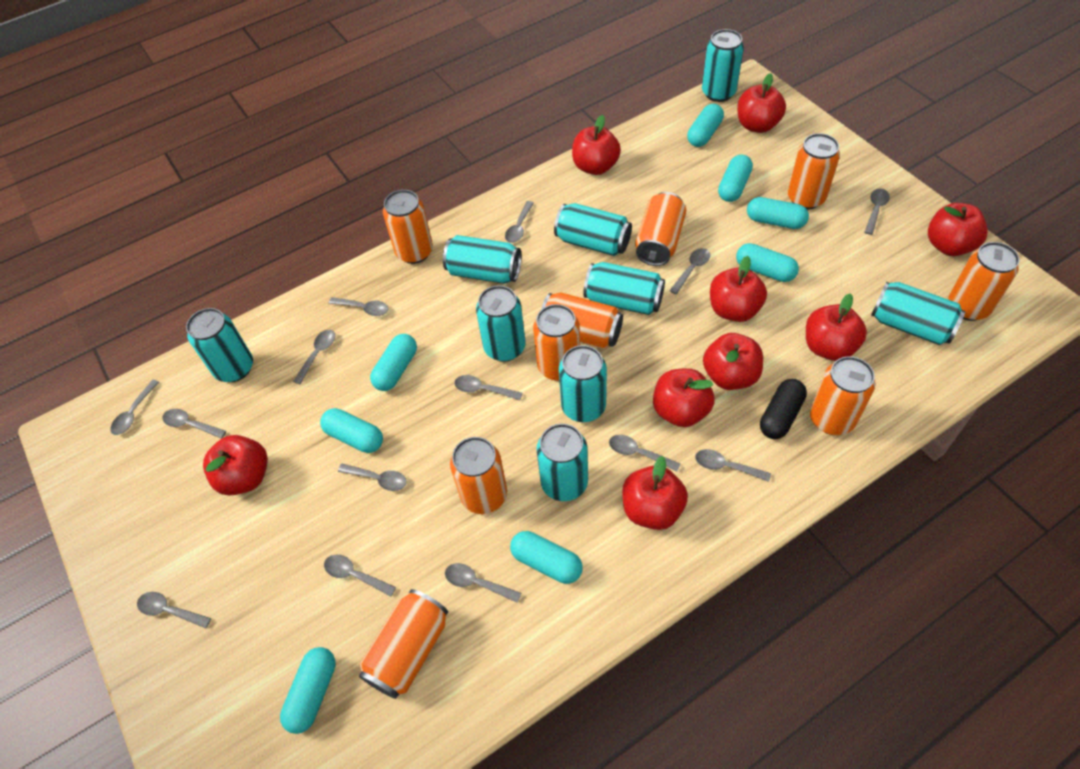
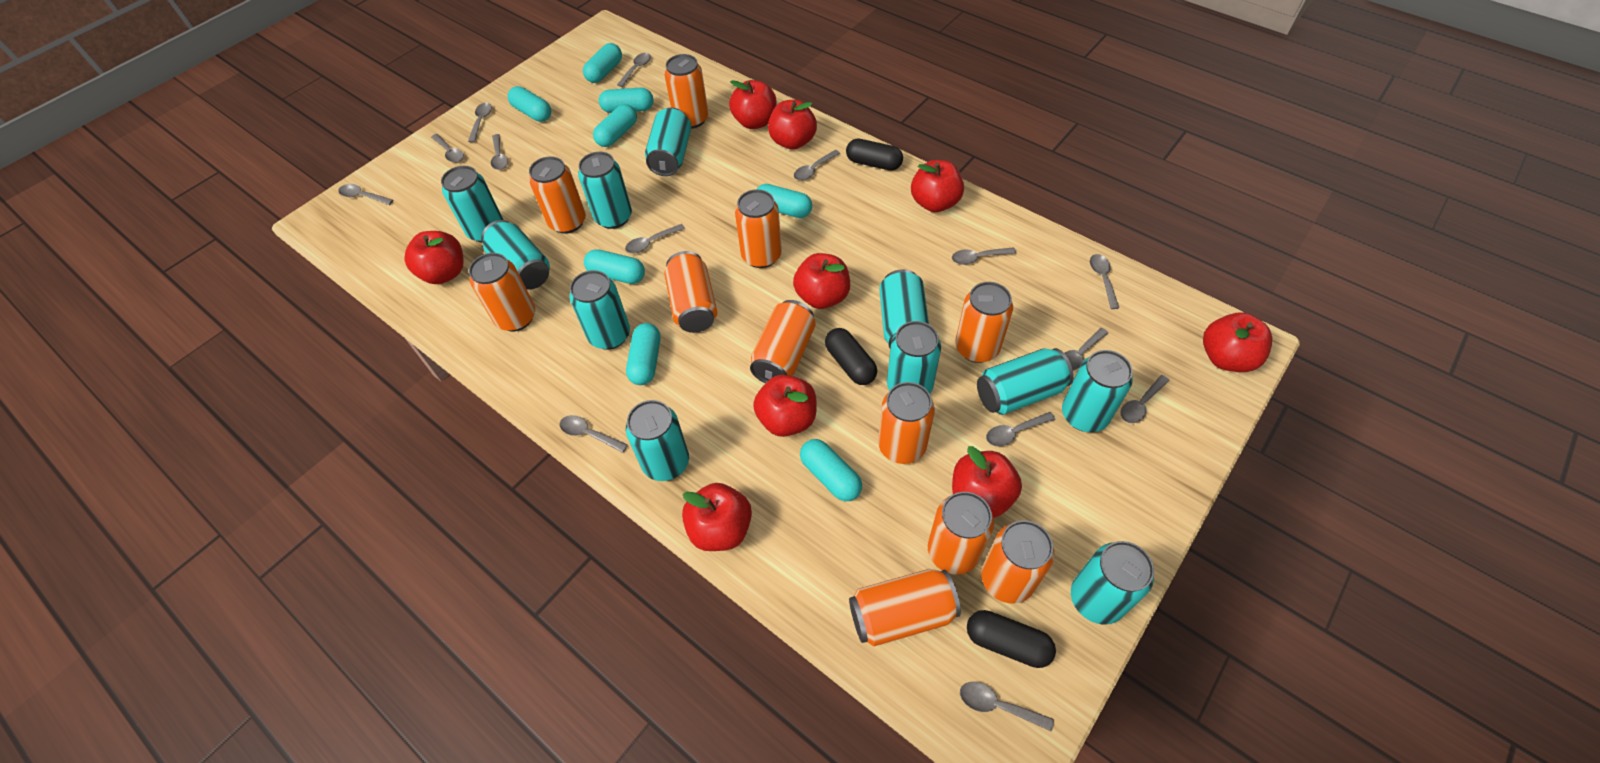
black capsule: [760,379,807,439] = 1 -> [825,328,877,385] [846,139,903,170] [967,610,1056,668] = 3
orange can: [359,589,448,699] [383,190,433,264] [450,437,507,514] [533,304,580,381] [541,292,623,349] [635,192,686,266] [788,133,840,209] [810,356,875,435] [948,242,1020,321] = 9 -> [469,253,535,331] [529,156,586,234] [664,54,709,129] [664,251,717,333] [735,189,782,268] [750,300,816,383] [849,569,961,647] [878,382,935,464] [928,492,994,575] [955,282,1013,363] [981,520,1055,604] = 11
turquoise can: [186,308,253,382] [443,235,521,284] [476,285,526,362] [537,424,588,501] [554,203,632,256] [559,345,607,422] [583,262,665,315] [702,29,744,102] [871,282,965,345] = 9 -> [441,166,504,242] [481,220,550,290] [569,270,630,350] [578,152,632,229] [626,400,689,481] [645,108,691,176] [879,269,929,348] [887,321,941,394] [977,348,1073,415] [1062,350,1133,432] [1071,541,1154,625] = 11

